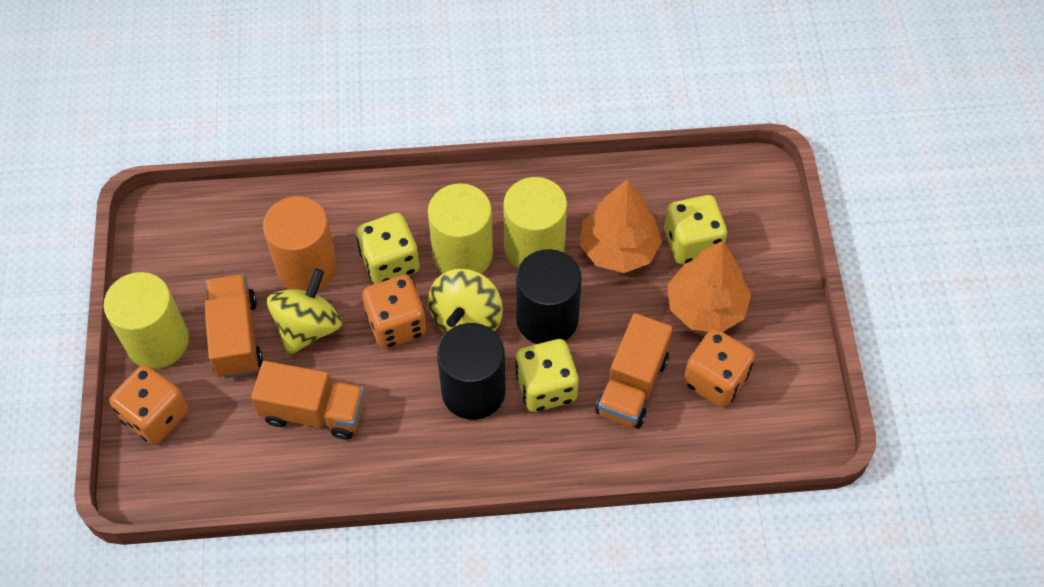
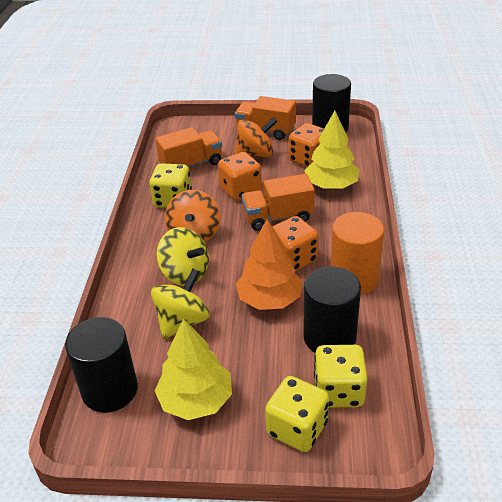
black cylinder: [437,323,505,420] [516,249,582,344] = 2 -> [65,317,138,413] [303,267,361,353] [312,74,351,132] = 3
orange spinning top: none = 0 -> [165,190,220,242] [234,117,277,157] = 2
orange tree: [580,179,662,273] [667,241,751,332] = 2 -> [236,219,302,310] = 1
yellow cylinder: [104,272,189,369] [428,183,493,274] [503,177,567,269] = 3 -> none = 0
yellow tree: none = 0 -> [155,318,232,420] [304,111,360,189] = 2

